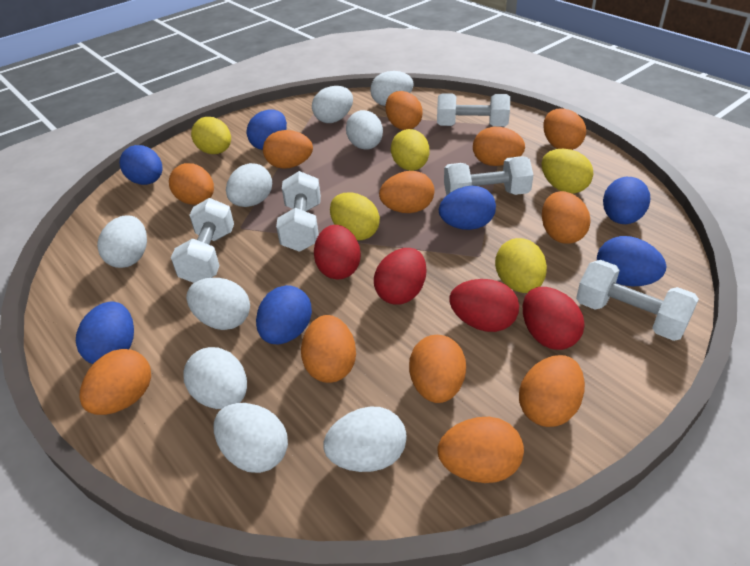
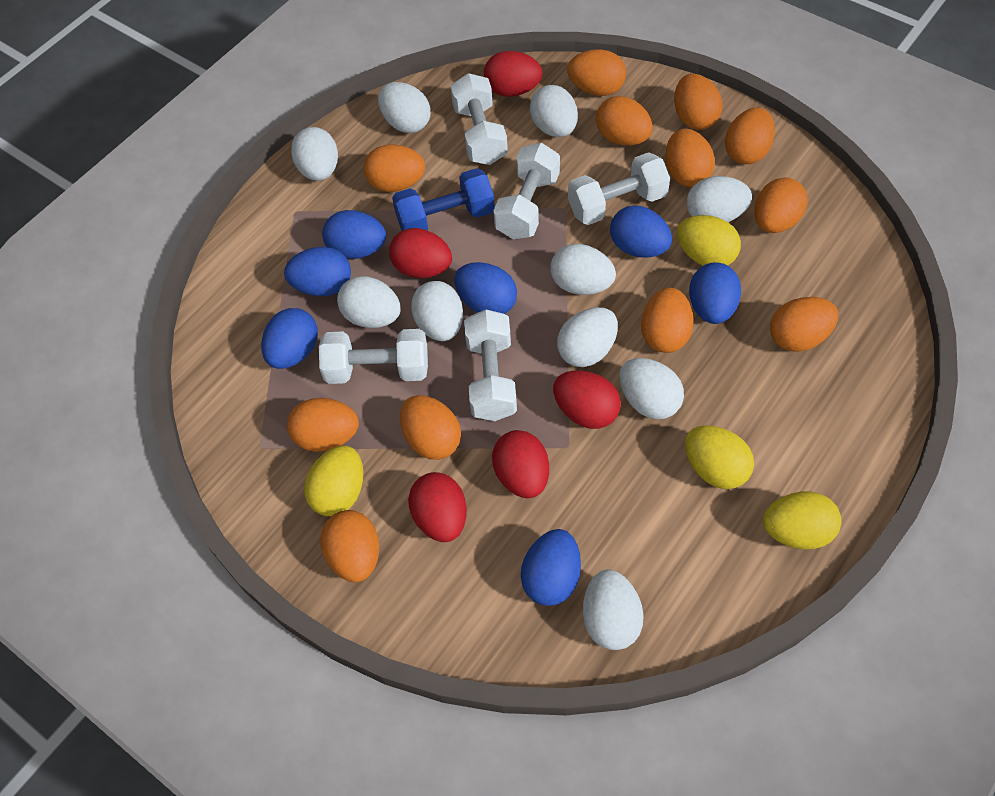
blue dumbbell: none = 0 -> [392,168,495,231] = 1
red egg: [314,225,361,279] [374,248,427,304] [449,279,519,332] [523,287,584,350] = 4 -> [389,228,452,278] [408,472,467,542] [484,51,542,97] [492,430,549,498] [553,371,621,429] = 5
white egg: [97,215,147,268] [183,347,247,409] [186,278,250,330] [214,403,288,473] [226,163,272,207] [312,86,353,123] [323,407,407,472] [346,110,383,150] [370,71,414,106] = 9 -> [291,127,338,181] [337,276,401,328] [378,82,431,133] [411,281,463,341] [530,85,578,137] [550,244,616,295] [557,307,618,367] [583,569,644,650] [619,358,684,419] [687,176,752,222] = 10
yellow egg: [191,117,231,154] [330,192,380,241] [391,129,429,171] [495,238,547,293] [541,149,593,194] = 5 -> [304,445,363,516] [677,215,741,266] [685,425,754,489] [763,491,842,550] = 4

